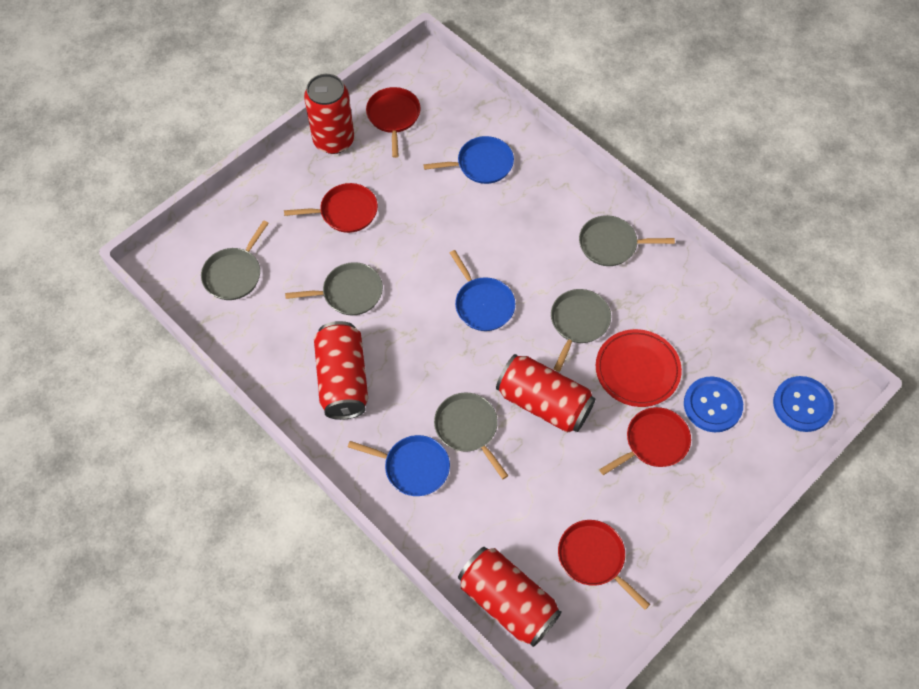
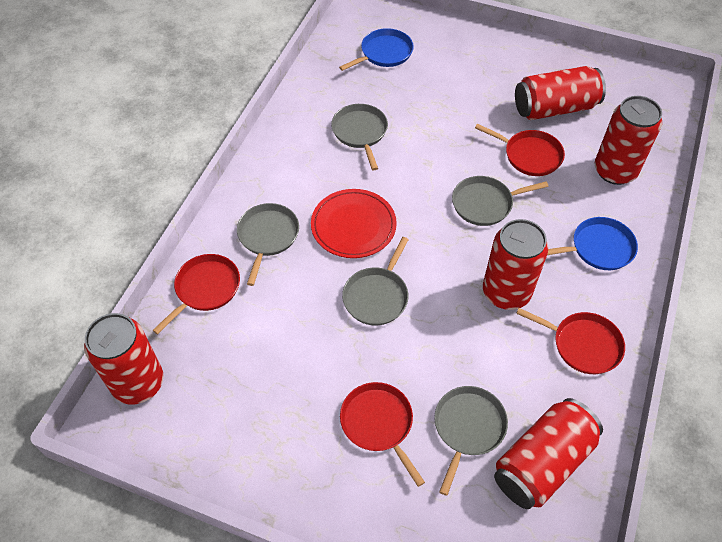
blue button: [684,376,743,432] [773,376,834,432] = 2 -> none = 0
blue pan: [348,435,450,496] [423,136,514,184] [450,250,515,331] = 3 -> [339,28,414,71] [547,217,638,270] = 2
red can: [304,74,354,154] [314,321,368,420] [458,547,562,647] [496,354,595,433] = 4 -> [84,313,163,404] [483,219,548,310] [494,398,603,509] [515,66,606,120] [594,96,662,185] = 5

